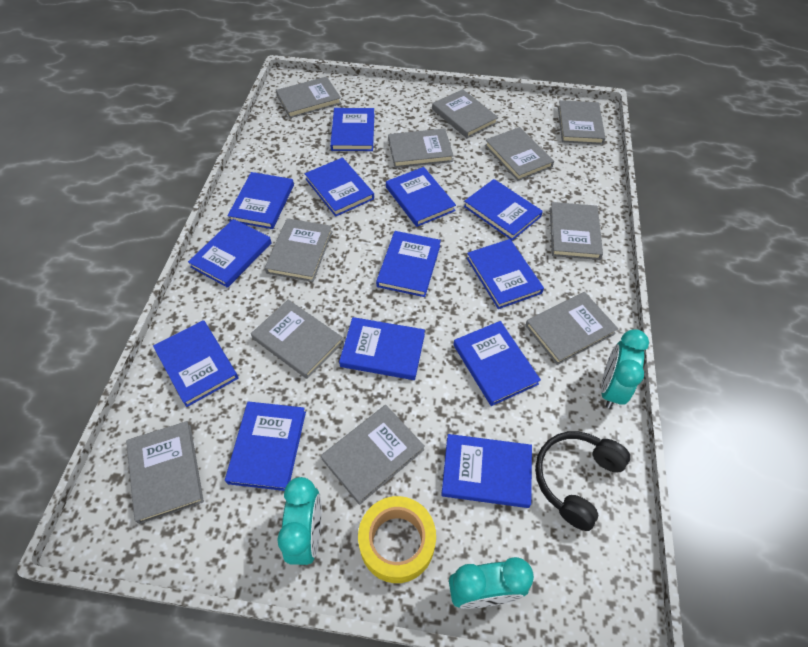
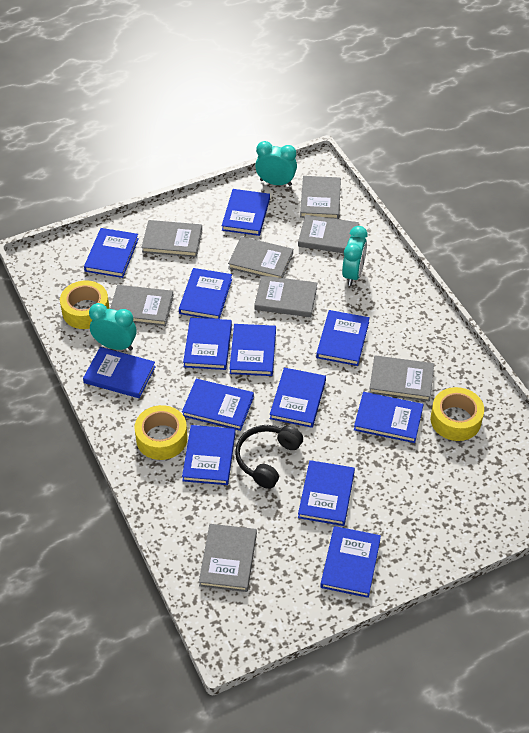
grey book: [126,421,204,524] [251,300,343,379] [265,218,333,282] [276,76,341,118] [321,405,424,505] [388,128,454,168] [432,89,498,138] [485,127,554,181] [525,292,618,365] [550,202,603,260] [558,100,606,144] = 11 -> [110,285,174,326] [141,220,202,257] [199,524,257,592] [228,236,293,278] [254,275,317,317] [298,215,359,253] [300,176,341,219] [369,355,434,401] = 8
yellow tape: [358,496,436,583] = 1 -> [60,280,110,329] [134,405,188,460] [431,387,484,441] = 3

